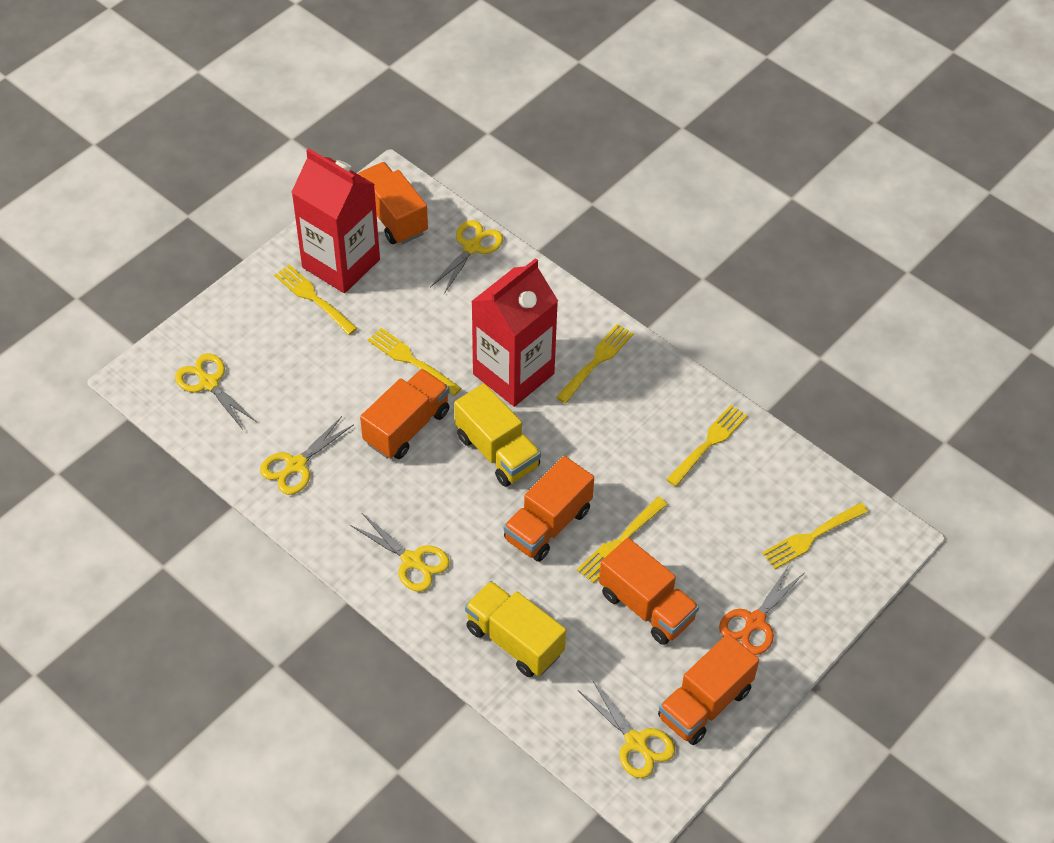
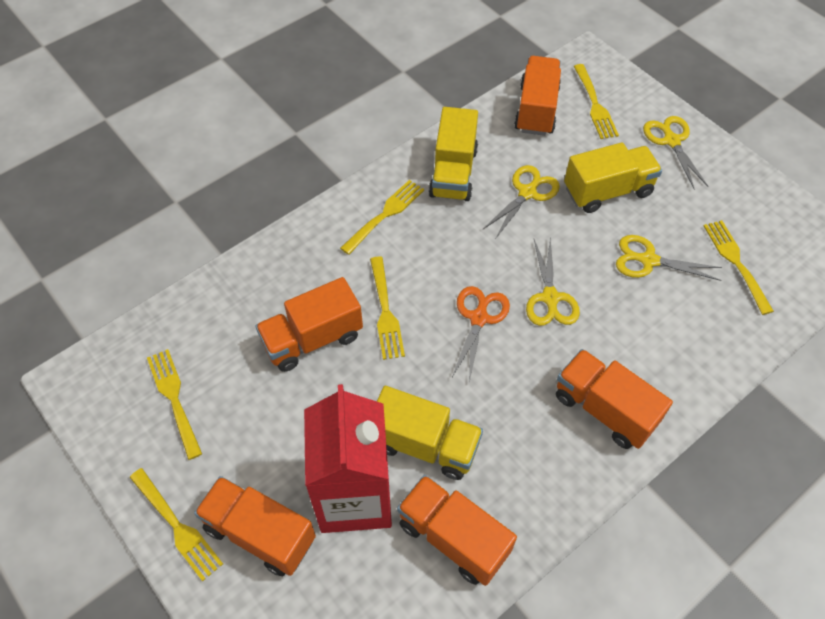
red carton: [292,148,380,293] [471,258,558,407] = 2 -> [304,384,392,533] = 1
yellow scissors: [175,353,257,430] [260,416,354,495] [350,513,450,592] [430,220,503,294] [578,679,675,778] = 5 -> [482,165,560,239] [526,237,580,326] [616,235,722,281] [643,116,708,188] = 4
yellow truck: [454,383,541,487] [465,581,566,677] = 2 -> [377,386,483,480] [429,107,478,201] [564,142,662,213] = 3

